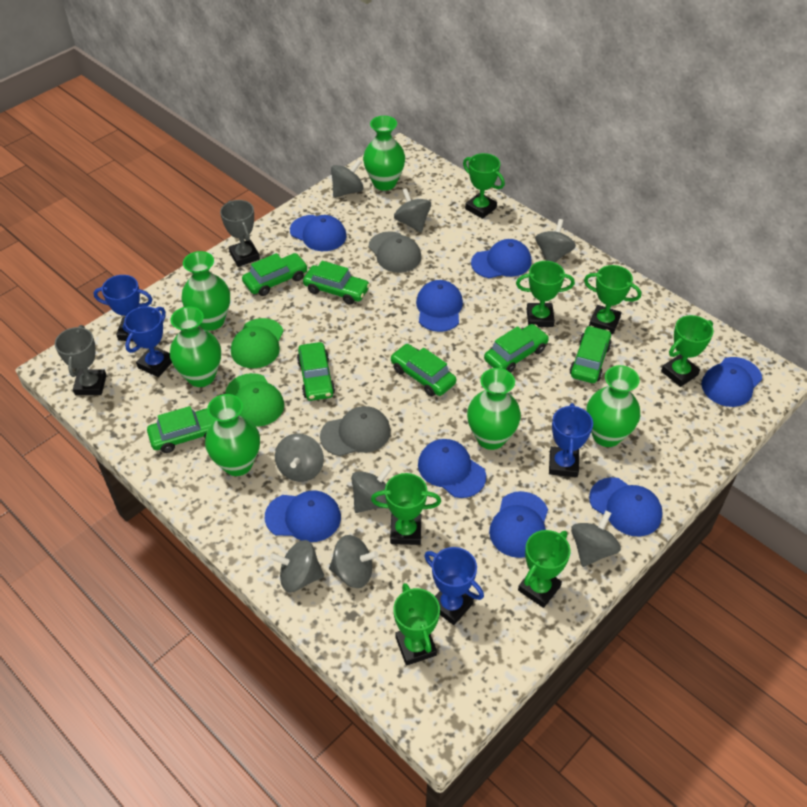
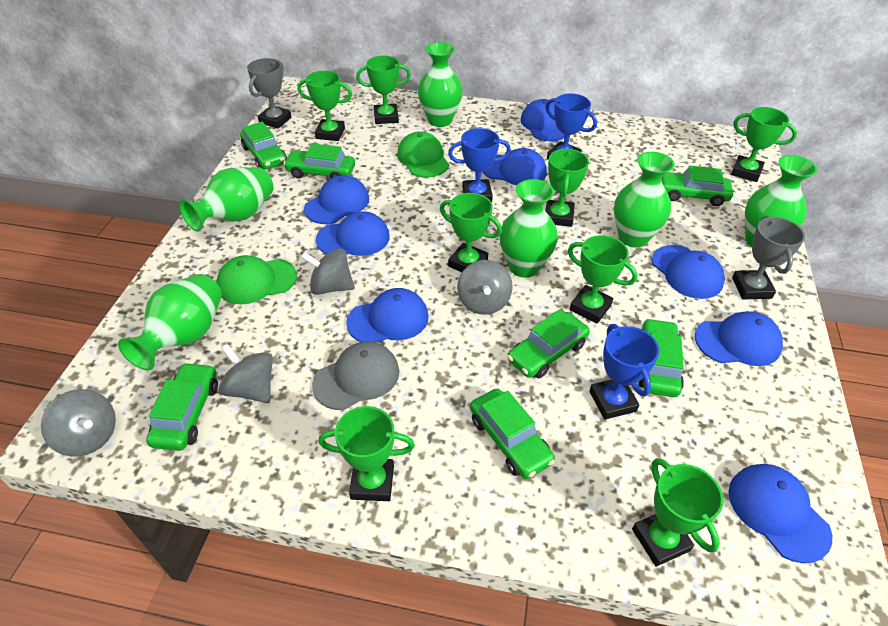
blue trophy: [93,275,152,341] [124,306,172,377] [424,547,484,625] [549,403,593,477] = 4 -> [448,128,511,202] [545,93,597,160] [589,324,659,420] = 3
green trophy: [371,473,441,545] [394,583,440,665] [463,153,505,219] [516,261,575,327] [518,530,570,608] [584,265,641,334] [661,315,714,387] = 7 -> [297,71,352,141] [318,406,415,501] [356,56,411,124] [440,193,502,272] [546,149,589,227] [568,235,638,324] [632,458,724,567] [731,107,797,182] = 8
grey cap: [320,406,391,456] [369,231,422,273] = 2 -> [312,341,399,410] = 1
grey spinning top: [270,540,324,592] [275,434,324,482] [329,535,378,588] [331,159,363,198] [351,465,392,513] [394,188,431,233] [535,219,576,262] [571,511,621,567] = 8 -> [41,389,116,457] [219,344,273,403] [301,248,355,295] [457,260,513,315] = 4

